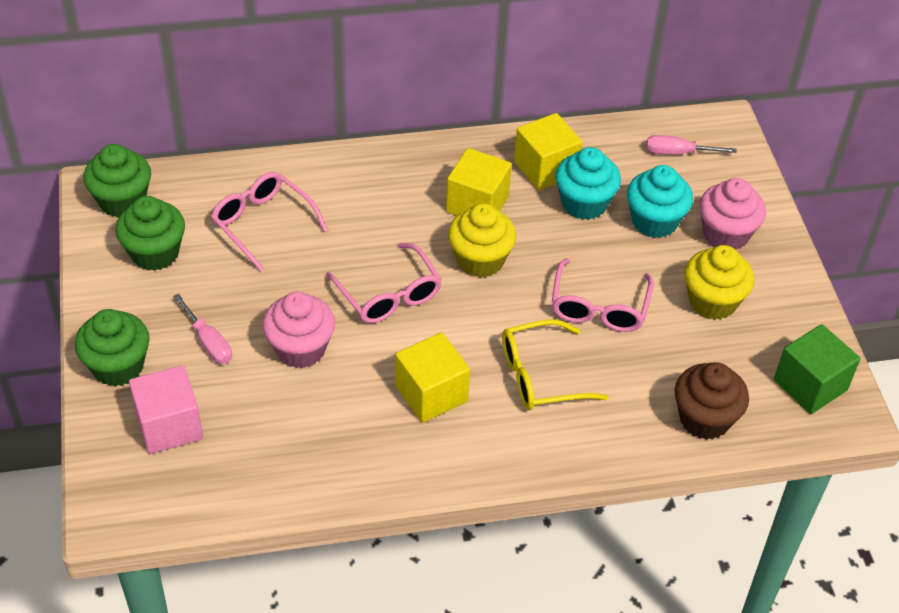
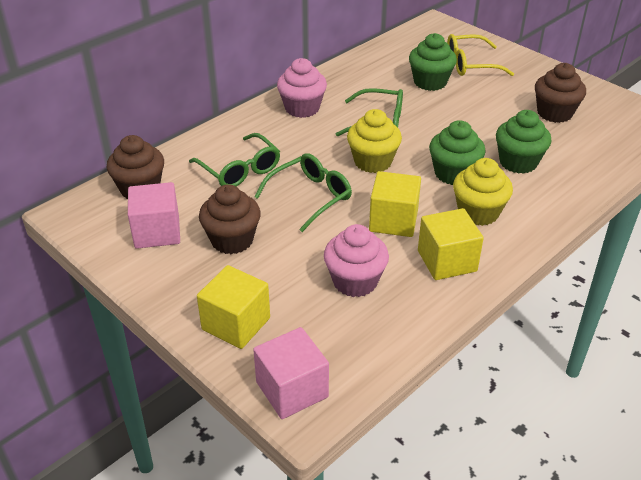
brown cupcake: [674,362,749,440] = 1 -> [107,135,164,199] [199,184,261,254] [535,63,586,123] = 3
green cube: [774,324,860,414] = 1 -> none = 0
green glasses: none = 0 -> [189,133,280,186] [254,153,352,232] [336,88,403,136] = 3
pink cube: [129,365,203,454] = 1 -> [128,182,180,249] [253,327,329,419] = 2
pink glasses: [211,172,327,272] [326,243,442,324] [552,258,654,332] = 3 -> none = 0
pink screwdriver: [173,294,232,364] [646,135,737,155] = 2 -> none = 0
turquoise cupcake: [555,147,621,220] [627,165,693,238] = 2 -> none = 0

